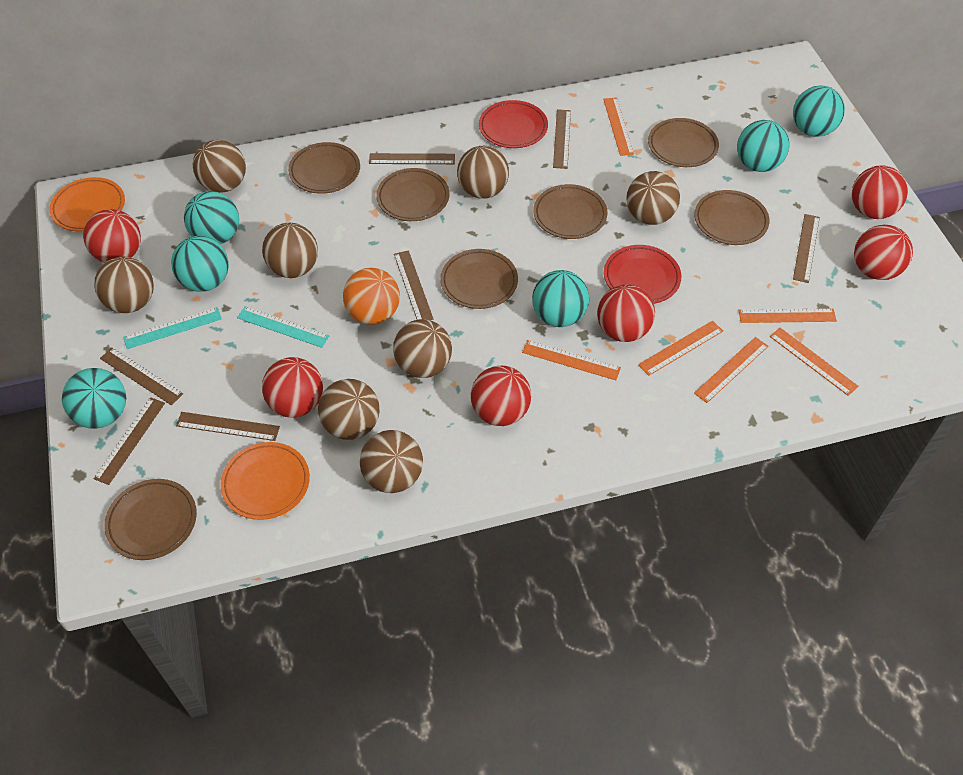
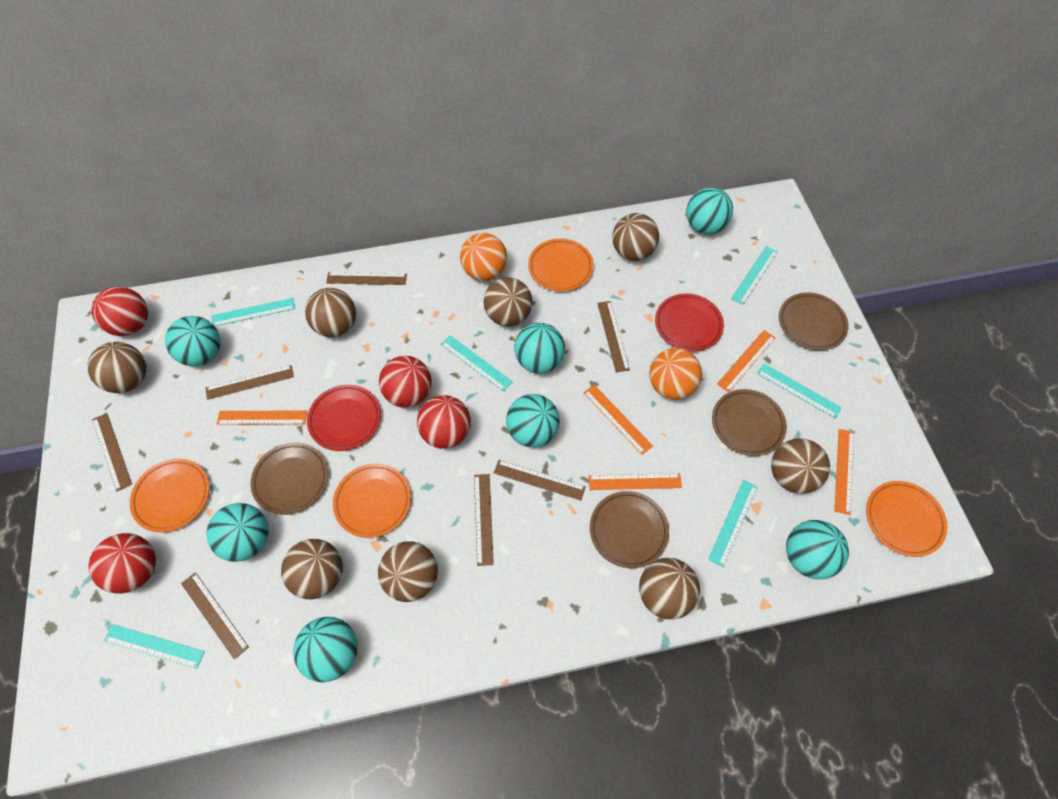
brown plate: [104,479,197,560] [288,142,360,194] [376,168,450,221] [441,249,518,309] [533,184,608,239] [648,118,719,167] [694,190,770,245] = 7 -> [251,443,328,515] [590,491,669,568] [712,389,787,456] [779,293,849,350] = 4
orange ball: [343,268,400,325] = 1 -> [460,233,507,281] [649,348,702,400] = 2
orange plate: [49,177,125,232] [220,442,310,520] = 2 -> [130,459,210,532] [333,464,411,538] [528,238,594,292] [866,481,947,557] = 4
orange ruler: [522,340,621,380] [603,97,634,156] [638,321,723,376] [694,337,768,403] [738,309,837,323] [770,328,859,396] = 6 -> [217,410,307,425] [583,385,653,455] [589,473,682,490] [717,330,776,393] [834,429,854,515] = 5
red ball: [83,209,141,263] [262,357,323,418] [471,366,531,426] [597,284,655,342] [852,165,908,219] [854,225,913,280] = 6 -> [88,533,156,594] [91,286,148,336] [379,356,432,408] [417,395,471,449] = 4
turquoise ball: [62,368,126,429] [171,236,229,292] [184,191,239,244] [532,270,589,327] [737,120,789,172] [793,85,845,137] = 6 -> [165,316,221,366] [206,503,269,562] [293,617,358,682] [506,394,560,447] [514,323,565,374] [686,187,733,234] [786,520,849,579] = 7
turquoise ruler: [123,307,222,349] [237,306,329,348] = 2 -> [104,624,205,669] [211,298,295,326] [441,335,513,392] [708,480,758,567] [731,246,778,305] [757,363,842,419] = 6

